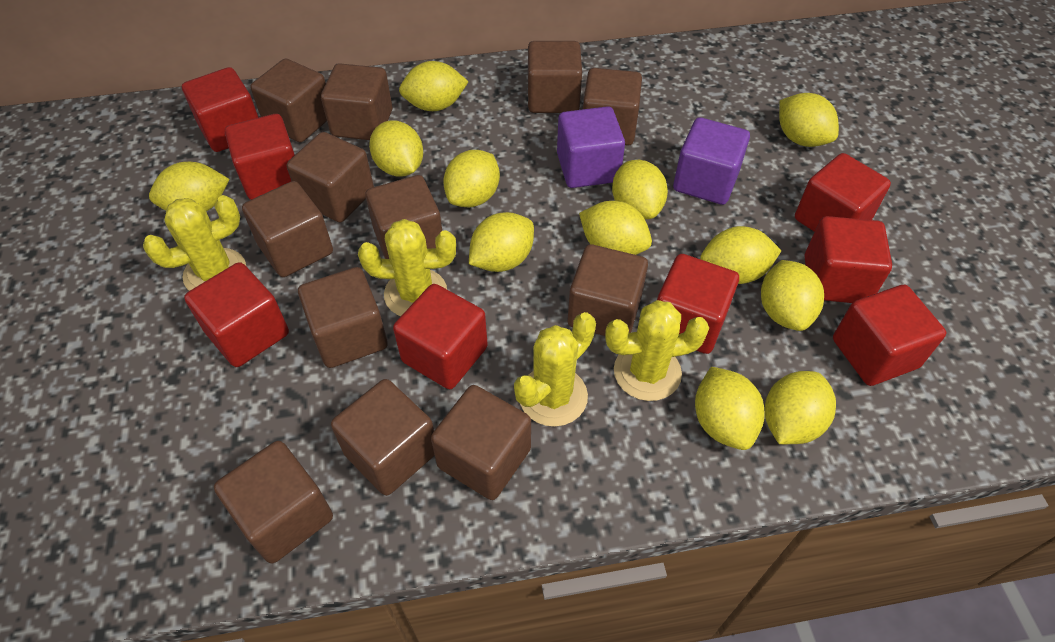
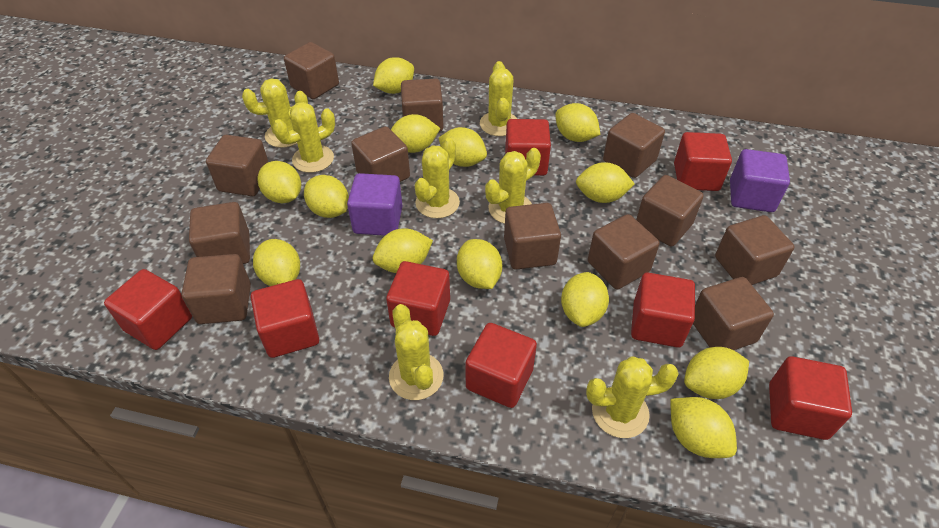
yellow cactus: [143,195,246,291] [358,219,456,316] [514,312,596,427] [605,300,709,401] = 4 -> [242,78,308,148] [273,102,335,173] [389,304,444,400] [415,138,460,219] [480,61,517,136] [485,148,541,224] [586,356,679,438] = 7
yellow lemon: [149,162,230,212] [369,120,423,177] [399,61,469,111] [443,150,500,207] [469,212,534,272] [579,201,652,255] [612,160,668,219] [695,367,765,450] [700,226,781,284] [761,260,824,331] [765,371,836,444] [779,93,839,147] = 12 -> [253,239,300,286] [258,161,301,203] [304,175,349,218] [373,57,414,94] [373,228,433,273] [391,114,440,153] [439,127,487,167] [457,239,502,289] [555,103,600,142] [561,272,609,327] [576,162,635,203] [670,397,737,458] [684,347,749,399] = 13

